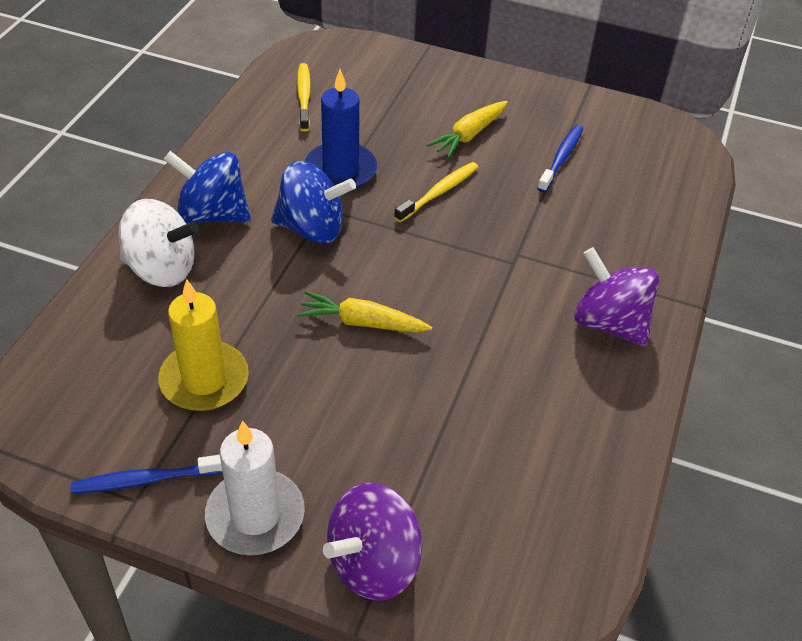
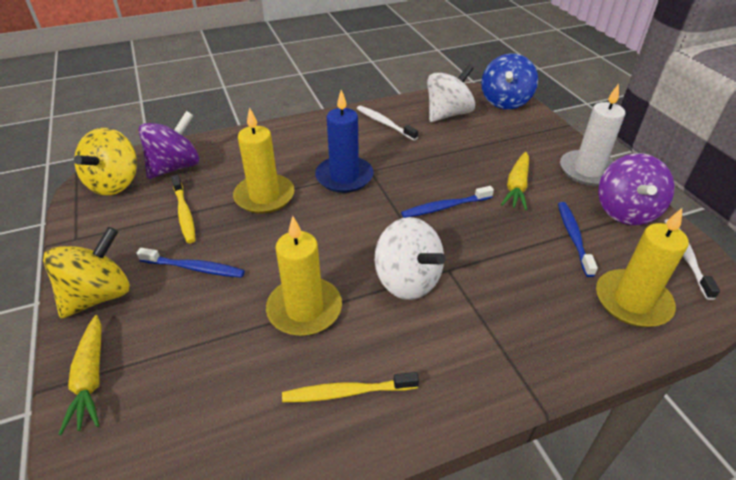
blue spinning top: [164,151,251,223] [271,161,356,243] = 2 -> [481,53,538,109] = 1
blue toothbrush: [71,455,223,494] [537,124,584,192] = 2 -> [137,248,245,278] [401,186,494,218] [558,202,598,277] = 3
white spinning top: [119,199,199,287] = 1 -> [375,217,445,300] [427,64,475,122] = 2
white toothbrush: none = 0 -> [357,105,418,141] [664,219,720,300] = 2
yellow candle: [158,279,249,411] = 1 -> [233,107,295,214] [266,216,342,336] [596,208,689,327] = 3
yellow spinning top: none = 0 -> [43,227,130,318] [74,128,137,195] = 2

